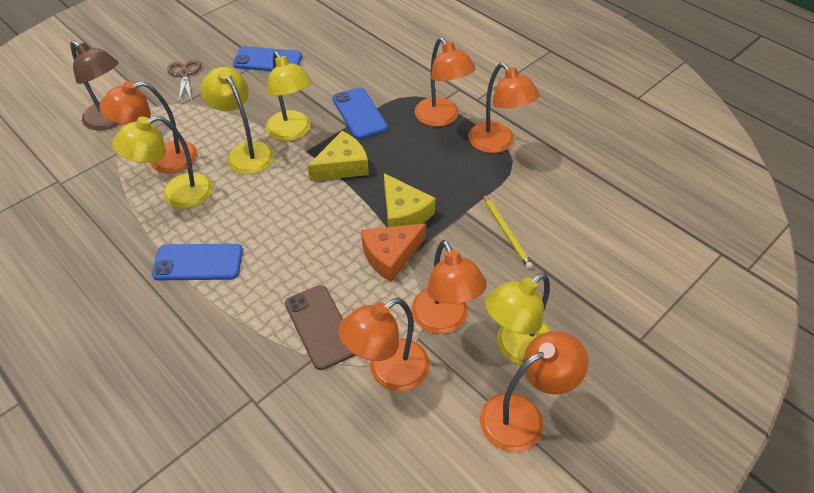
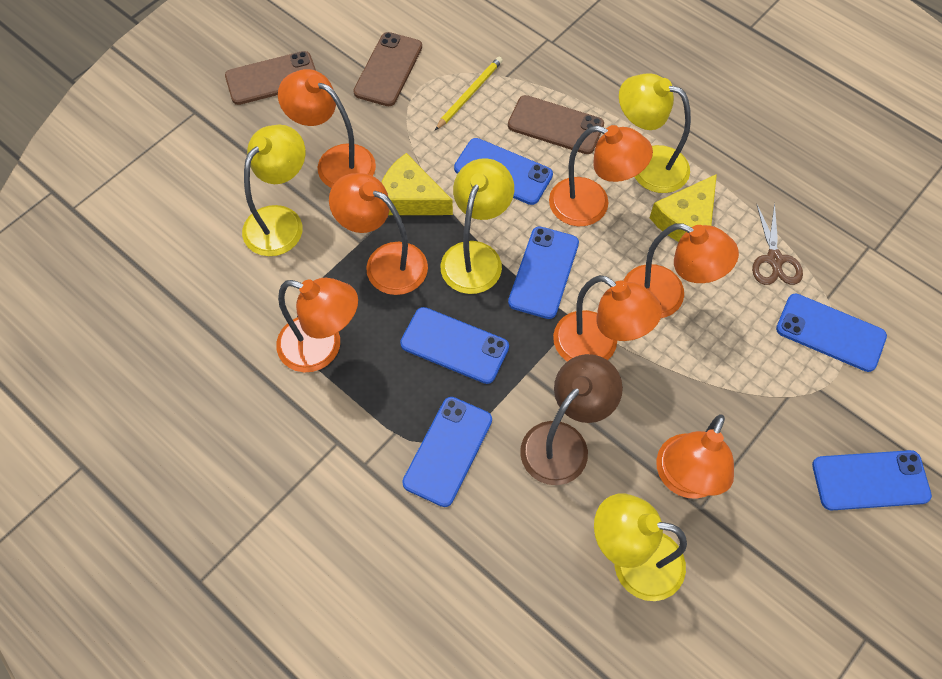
blue phone: [152,244,243,280] [233,46,302,71] [332,88,388,139] = 3 -> [400,307,509,384] [402,397,492,507] [454,138,553,205] [508,227,579,319] [776,294,887,372] [812,450,932,510] = 6
brown phone: [285,285,355,370] = 1 -> [225,51,316,105] [353,32,422,106] [508,95,604,154] = 3
orange cheese: [361,224,426,282] = 1 -> none = 0
orange lamp: [99,81,198,173] [338,298,430,391] [412,240,487,334] [415,37,476,127] [468,63,540,153] [480,331,589,452] = 6 -> [276,278,358,372] [278,69,376,188] [329,173,428,295] [549,125,653,226] [553,275,662,361] [623,223,739,318] [656,414,734,499] = 7

